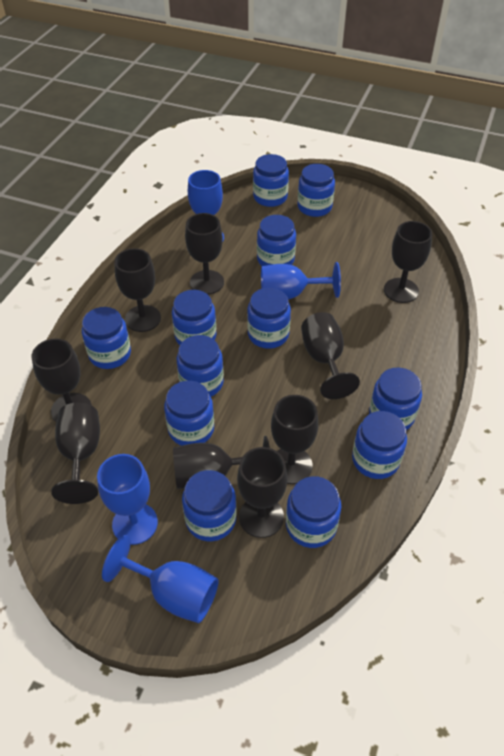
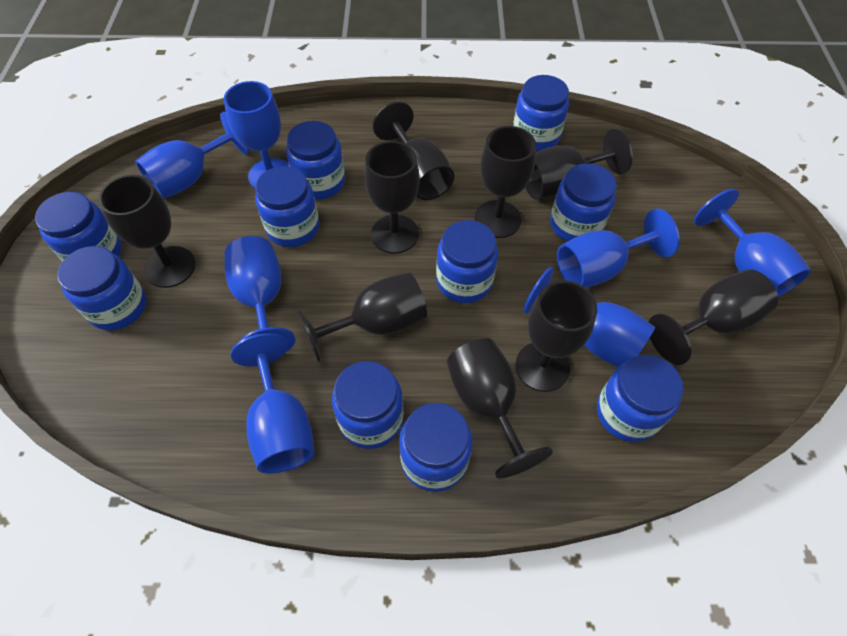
blue goblet: [97,454,158,545] [102,535,219,623] [188,170,224,243] [261,262,341,299] = 4 -> [135,112,249,199] [224,81,289,189] [224,236,295,351] [231,333,315,474] [523,267,656,367] [557,209,680,288] [694,189,811,297] = 7
blue jar: [82,307,131,369] [164,381,214,446] [172,290,216,345] [177,335,224,396] [182,470,237,541] [247,288,291,349] [253,154,289,207] [257,215,296,266] [286,476,341,548] [298,164,335,217] [352,411,407,479] [369,368,422,430] = 12 -> [35,192,122,262] [57,246,146,330] [255,166,319,247] [286,121,345,200] [332,361,403,449] [399,403,472,492] [436,220,498,303] [513,75,569,151] [550,163,617,241] [597,355,684,442] = 10

